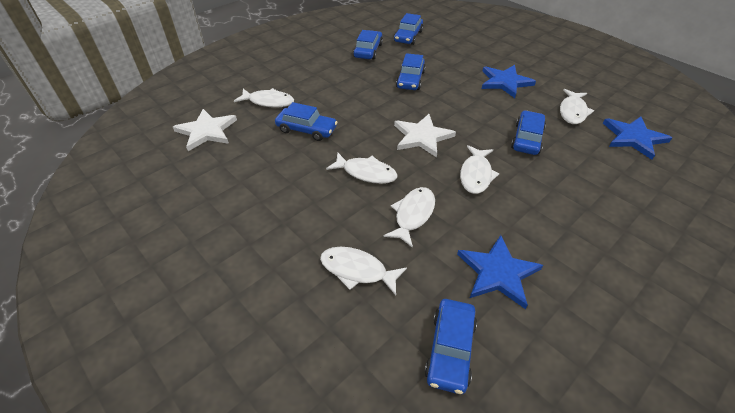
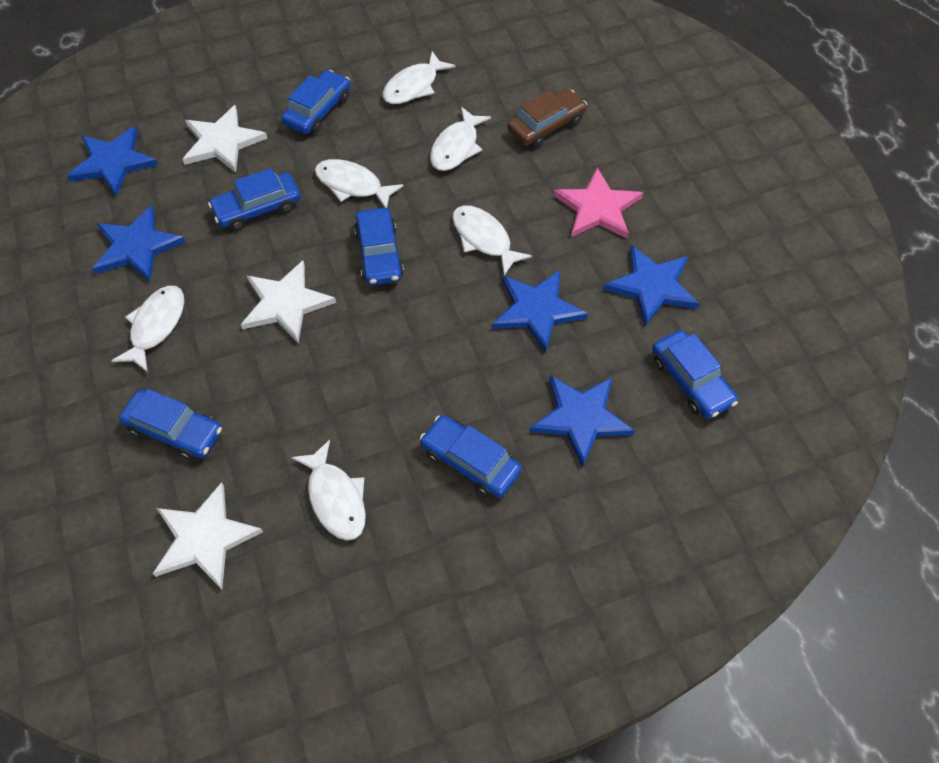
blue star: [457,235,543,309] [482,65,536,98] [603,116,672,160] = 3 -> [67,127,158,197] [92,205,186,282] [492,270,588,353] [530,375,635,468] [603,245,700,326] = 5
brown car: none = 0 -> [507,89,587,147] = 1
pink star: none = 0 -> [553,167,643,239] = 1
white star: [173,109,237,151] [394,114,456,157] = 2 -> [153,482,263,589] [183,105,268,173] [241,260,336,343] = 3

